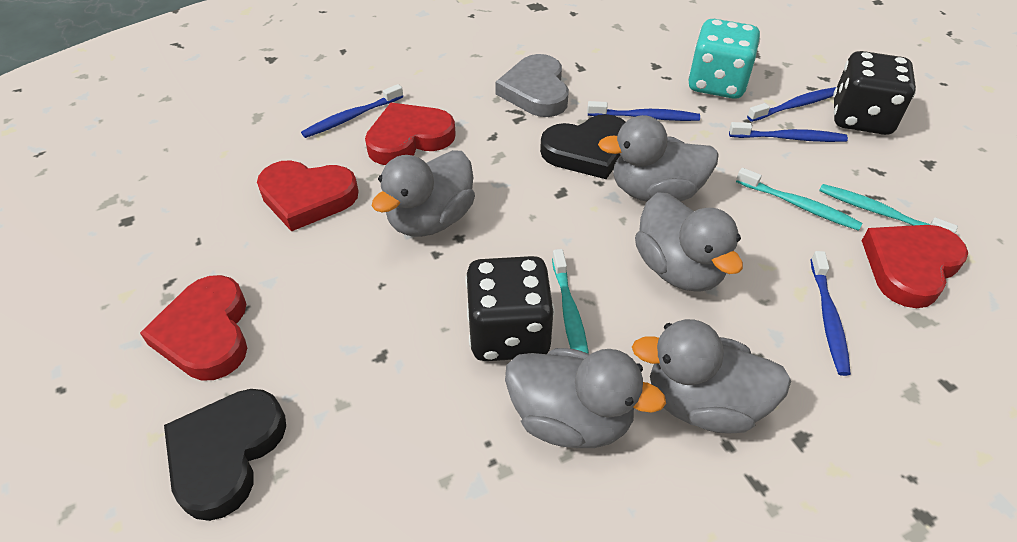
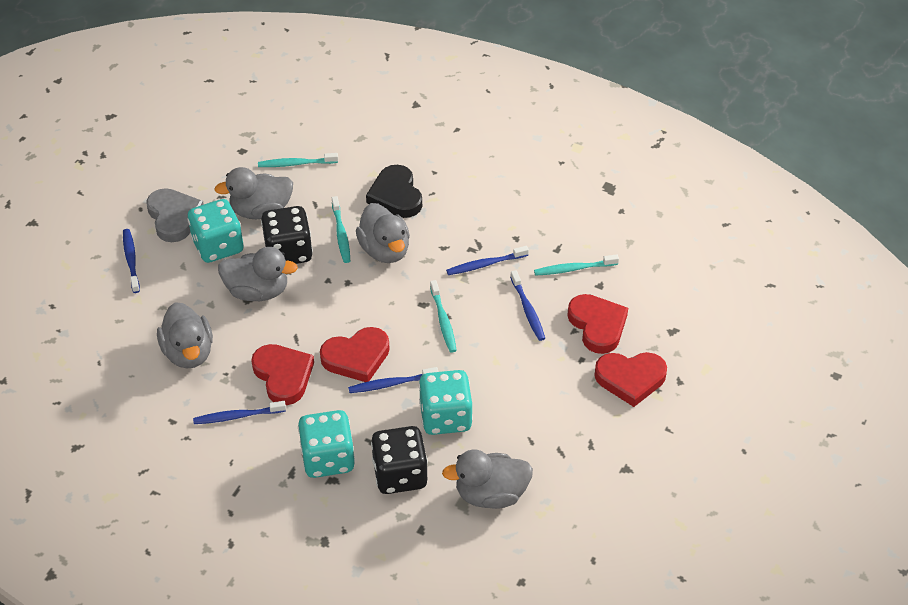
black heart: [164,389,286,521] [540,114,625,179] = 2 -> [366,165,422,218] = 1
turquoise dice: [688,19,760,99] = 1 -> [188,199,244,263] [298,410,355,478] [419,370,473,435] = 3
turquoise toothbrush: [552,249,589,354] [736,168,863,231] [819,184,958,233] = 3 -> [258,153,338,167] [332,196,350,263] [430,280,457,353] [534,254,619,276] = 4

